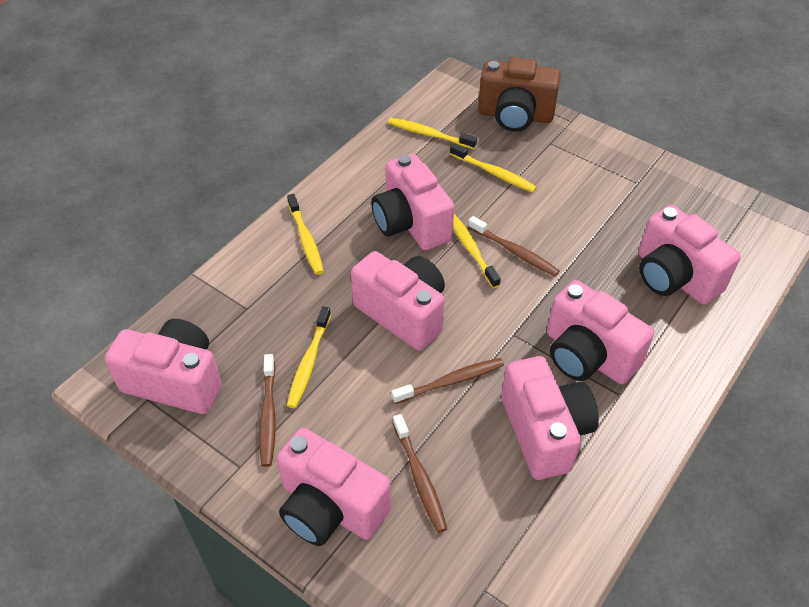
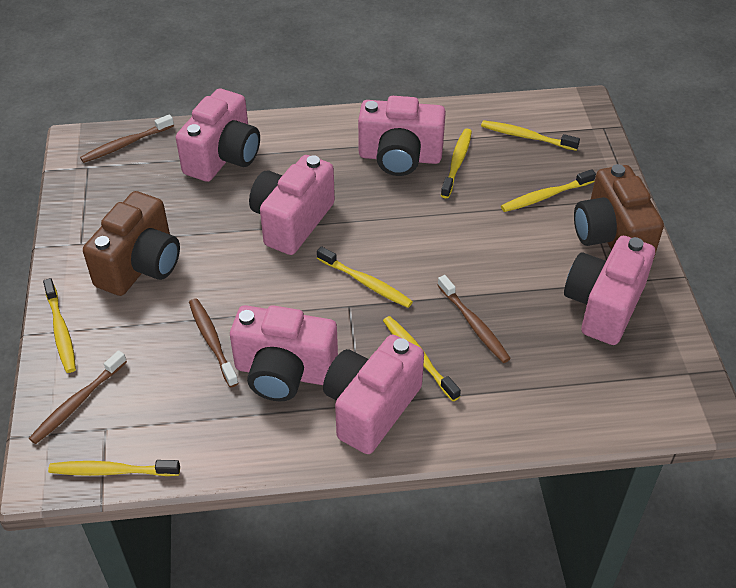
brown camera: [478,57,561,132] = 1 -> [83,191,180,296] [574,164,664,257] = 2
pink camera: [105,319,222,414] [277,428,391,546] [351,251,445,351] [371,154,454,250] [501,356,599,480] [547,280,654,384] [638,205,741,305] = 7 -> [176,89,260,182] [230,305,338,402] [249,155,335,255] [323,335,424,454] [358,96,446,176] [564,236,655,345] = 6
yellow toothbrush: [287,194,324,275] [287,306,331,408] [388,118,477,149] [450,143,537,192] [453,214,501,288] = 5 -> [43,278,76,373] [48,460,180,476] [317,246,413,308] [383,316,461,401] [441,129,472,198] [481,120,580,151] [501,169,596,212] = 7

